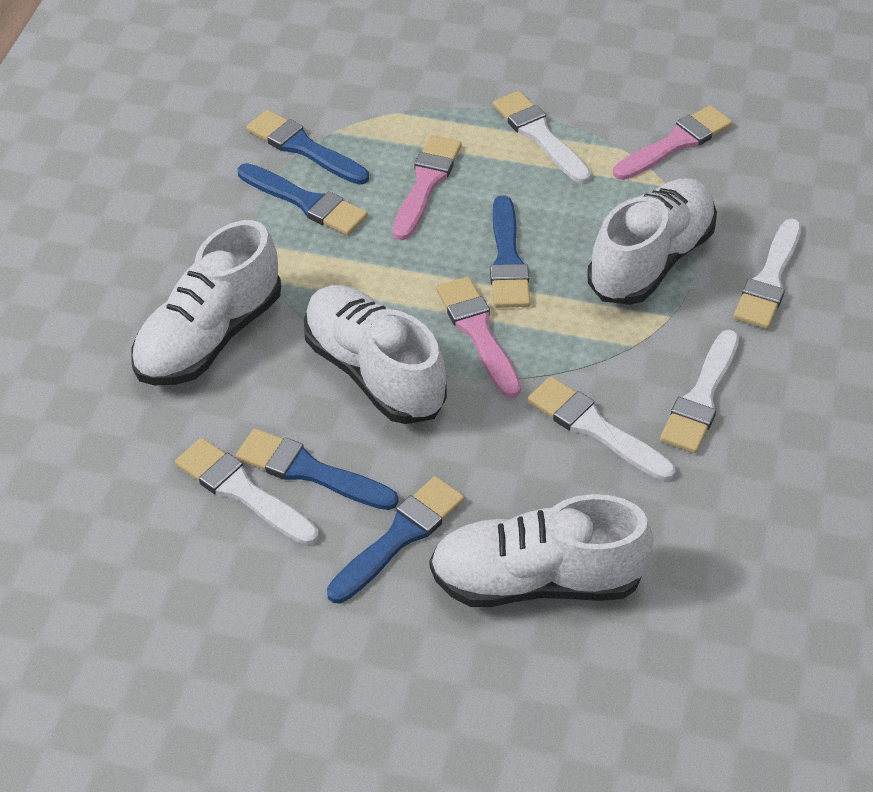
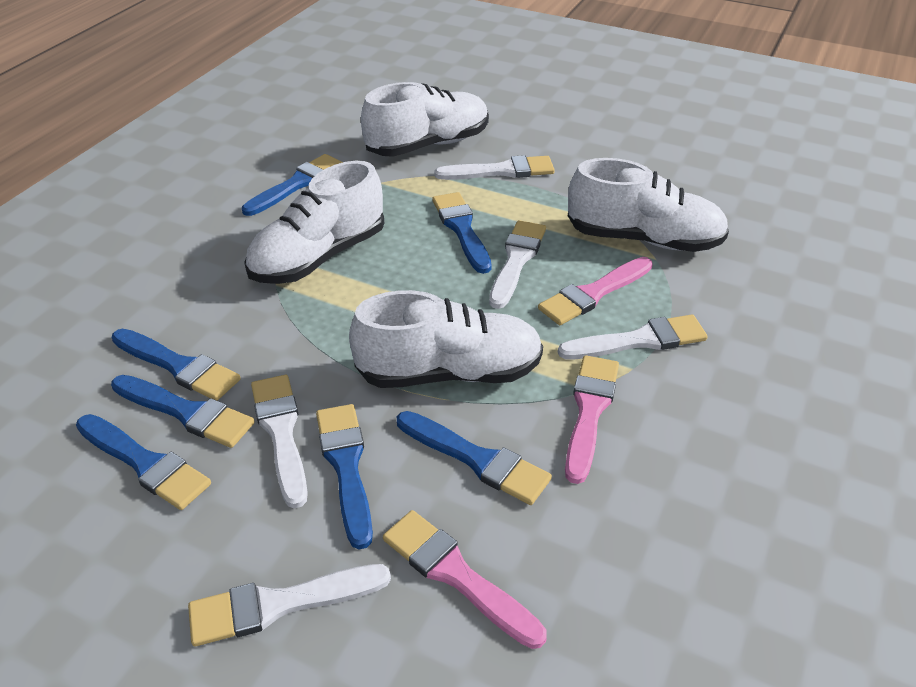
blue brush: [236,428,398,510] [238,163,368,236] [246,110,369,185] [327,476,465,603] [490,196,531,308] = 5 -> [76,414,211,510] [111,375,255,448] [112,329,241,401] [242,154,343,216] [316,404,373,549] [397,411,552,505] [432,192,492,274] = 7

